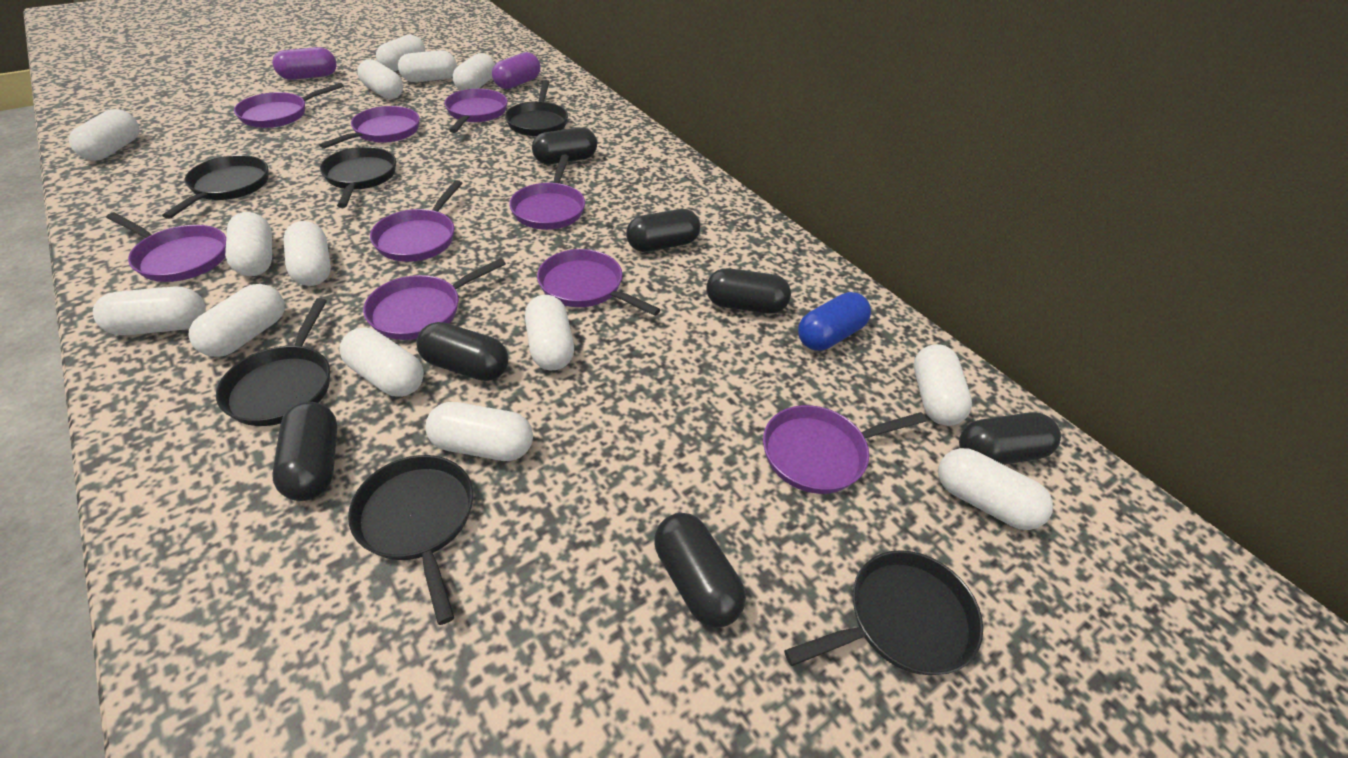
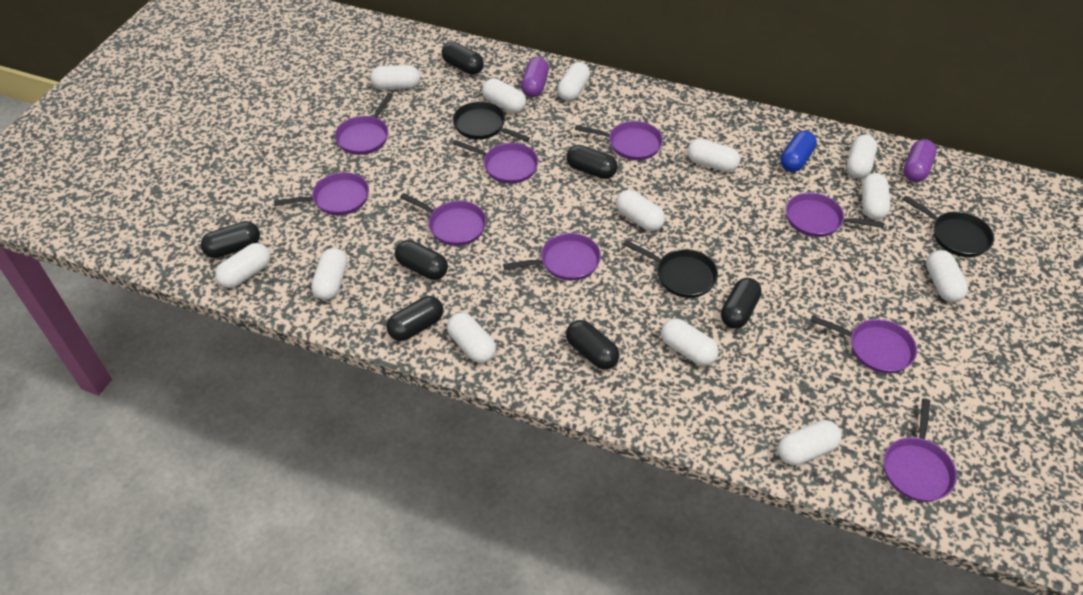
black pan: [162,155,269,219] [216,298,330,426] [320,147,396,208] [348,455,473,625] [505,80,568,136] [784,550,983,675] = 6 -> [453,101,530,142] [624,241,718,298] [902,195,994,257] = 3
white capsule: [69,109,140,160] [93,286,206,335] [189,284,285,357] [225,212,272,276] [283,221,331,286] [339,328,424,397] [357,59,403,99] [376,35,425,71] [398,50,457,82] [426,402,533,461] [453,53,495,91] [525,295,574,370] [914,344,972,426] [938,448,1053,530] = 14 -> [215,243,271,288] [311,248,347,300] [370,65,420,90] [447,312,496,363] [482,78,526,113] [557,62,590,101] [616,190,665,231] [661,319,719,366] [687,139,740,172] [778,420,842,465] [847,135,877,178] [862,173,891,220] [926,250,968,302] = 13

